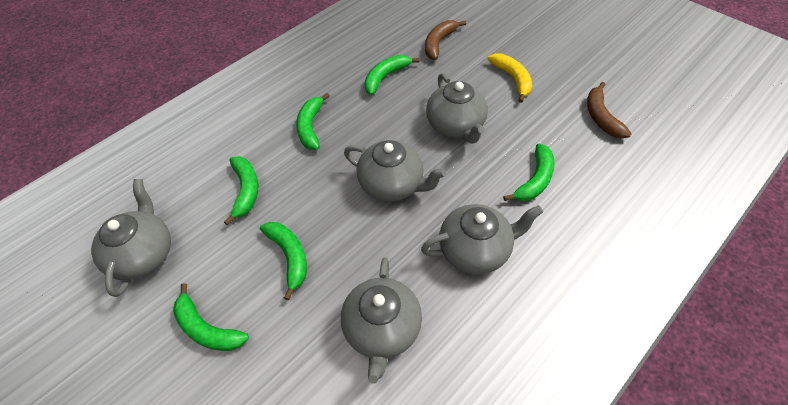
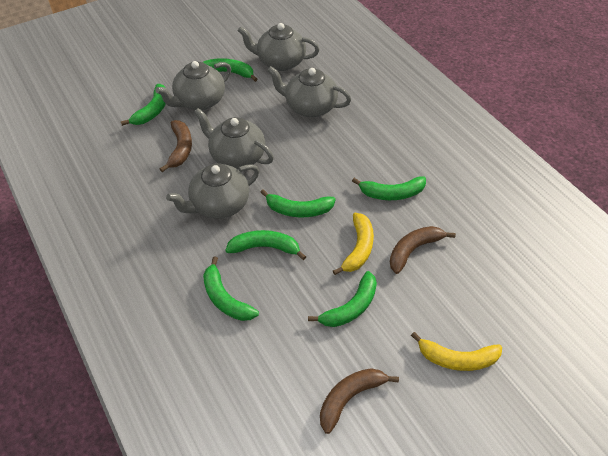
brown banana: [425,20,466,60] [587,82,632,138] = 2 -> [160,120,192,172] [320,368,399,434] [390,226,456,274] = 3
green banana: [173,283,249,351] [224,156,258,226] [260,222,307,301] [296,93,330,150] [364,55,420,95] [503,144,554,201] = 6 -> [121,84,166,126] [203,58,257,82] [203,257,259,321] [226,230,306,260] [260,189,336,217] [308,271,377,327] [352,176,426,200] = 7
yellow banana: [488,53,532,103] = 1 -> [333,213,374,275] [411,332,502,371] = 2

